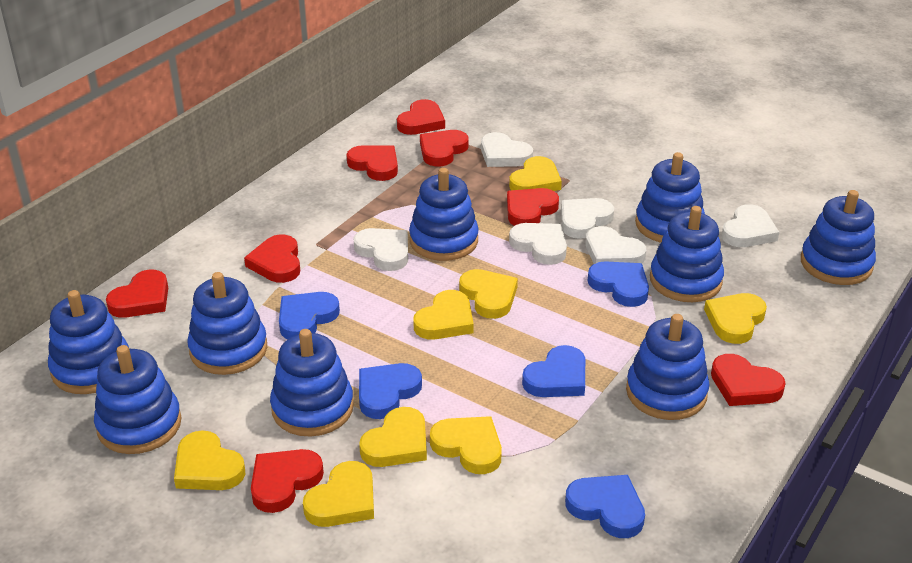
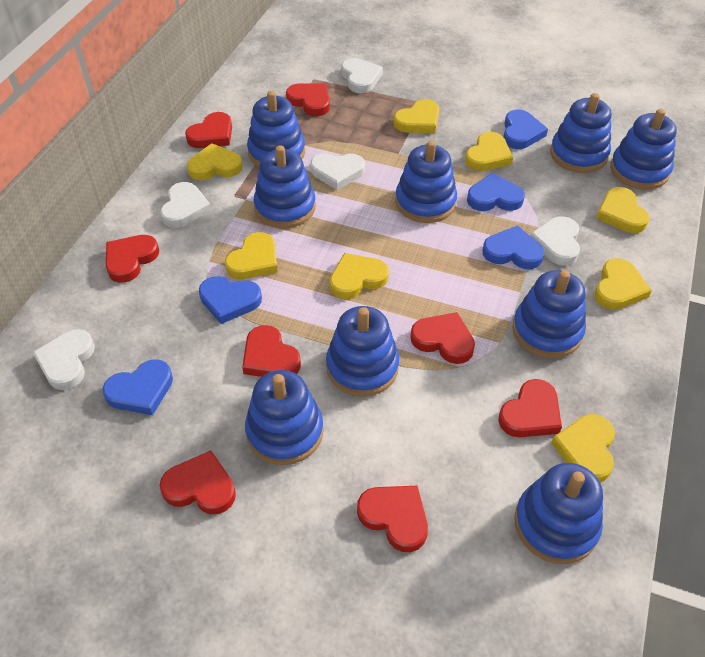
white heart: [354,228,408,271] [481,132,533,167] [509,223,567,265] [561,198,614,239] [586,226,646,264] [722,204,779,247] = 6 -> [33,329,95,390] [160,182,211,228] [310,153,365,190] [341,58,383,93] [530,216,580,266] = 5

